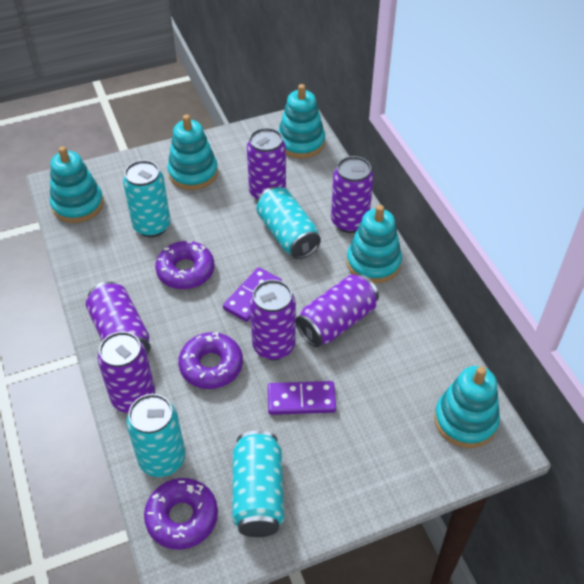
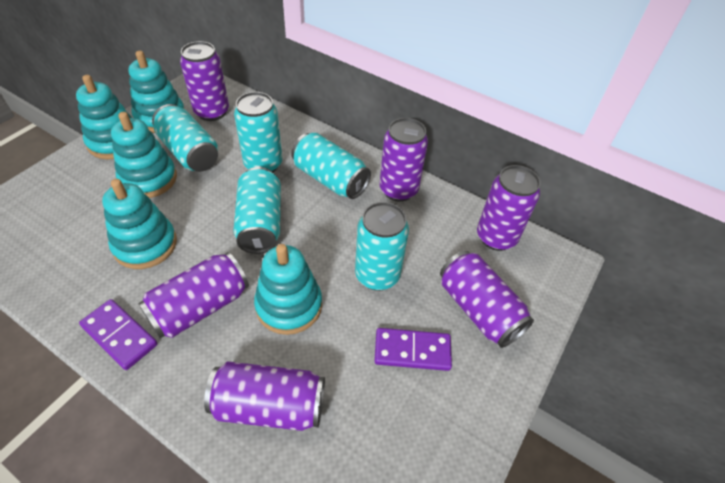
purple donut: [144,478,218,549] [155,241,214,289] [178,332,243,389] = 3 -> none = 0
turquoise can: [123,160,171,237] [127,394,185,477] [233,430,284,537] [256,186,321,259] = 4 -> [152,104,218,172] [233,167,281,254] [234,92,282,172] [291,132,371,199] [355,202,409,291] = 5

